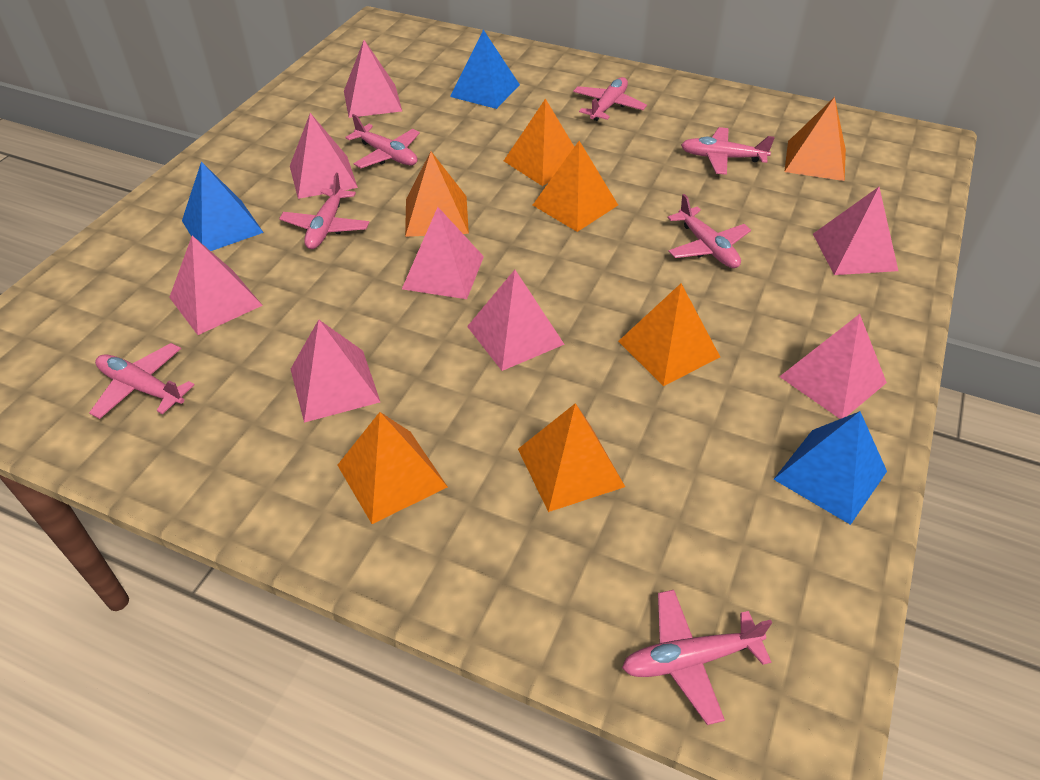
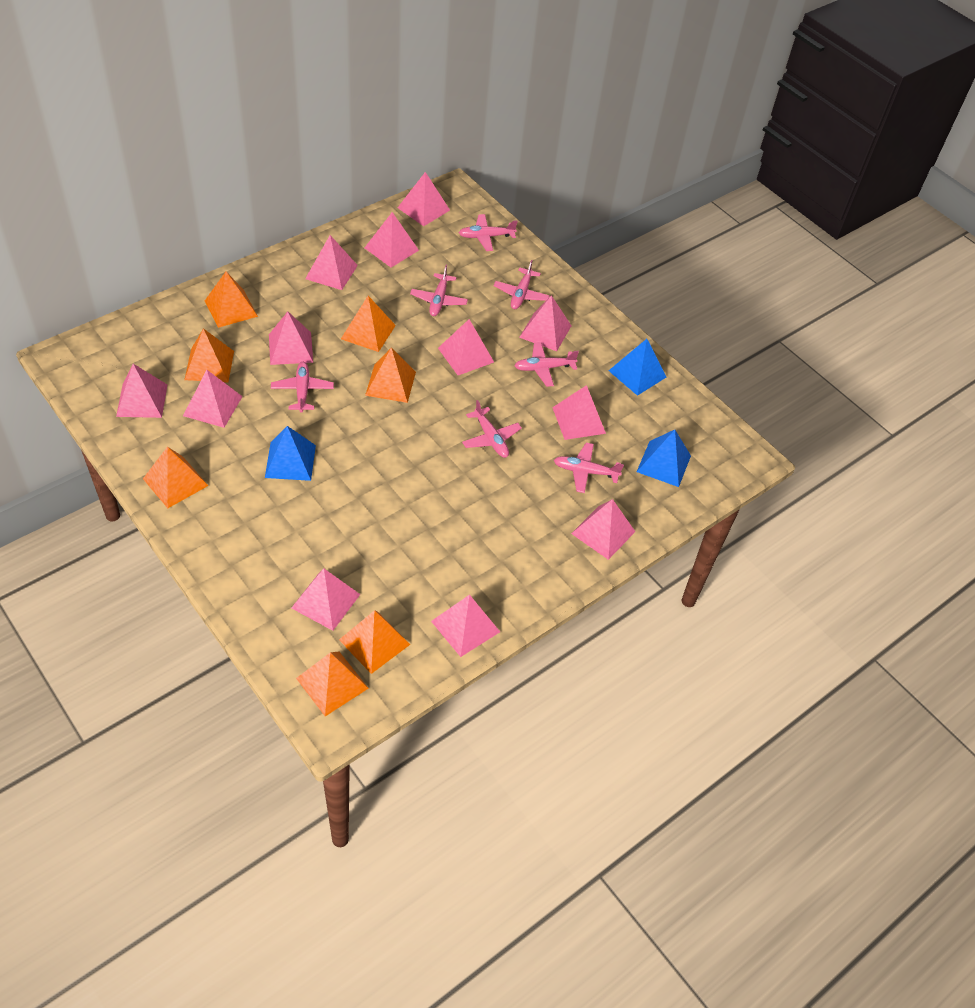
pink pyramid: [169,236,263,335] [290,113,358,199] [291,320,380,423] [344,40,402,118] [402,207,484,299] [467,270,565,371] [779,314,887,419] [813,187,898,275] = 8 -> [116,364,167,418] [183,370,243,428] [269,312,313,365] [292,568,360,631] [305,235,358,290] [365,212,419,268] [398,172,450,226] [431,595,500,657] [438,319,494,375] [519,295,572,351] [552,385,606,440] [571,499,635,560] = 12

